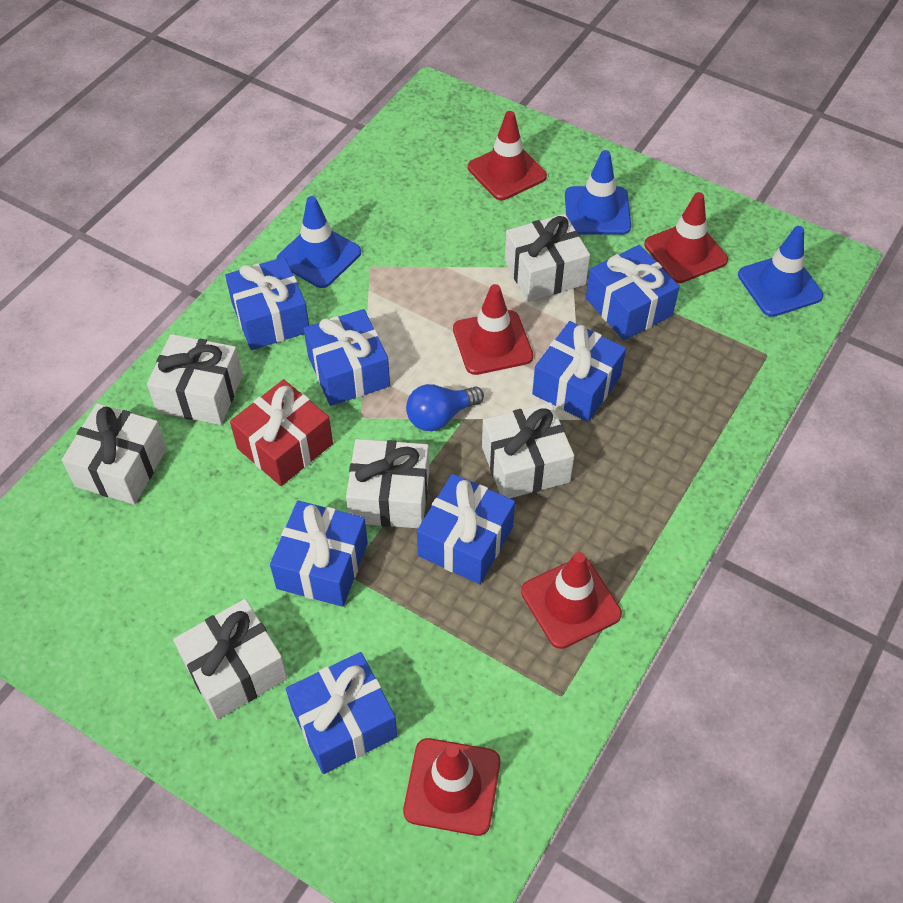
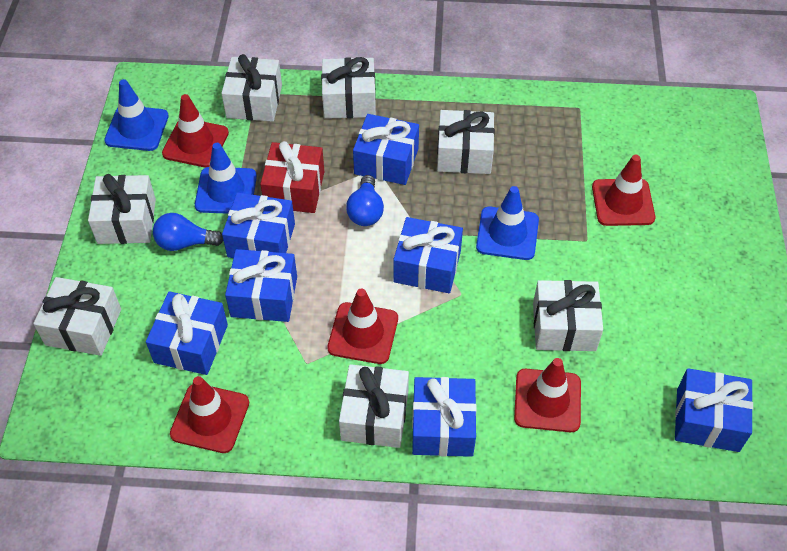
blue light bulb: [406,384,484,431] = 1 -> [153,213,223,251] [346,175,384,226] = 2
white gift: [62,403,167,505] [147,334,243,425] [173,599,288,720] [346,439,429,528] [482,402,574,498] [505,214,590,302] = 6 -> [33,277,121,356] [88,174,156,244] [221,54,282,122] [321,57,376,119] [339,364,409,448] [437,110,495,174] [533,280,603,351] = 7

